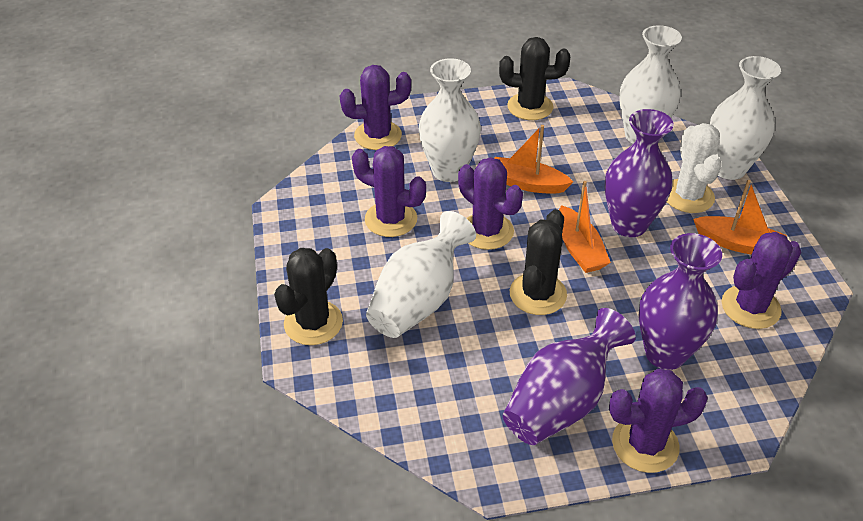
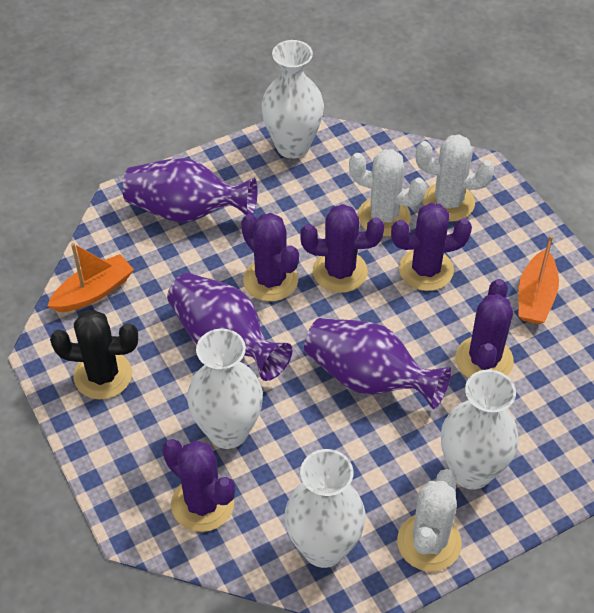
black cactus: [274,248,343,345] [499,37,570,120] [510,209,567,315] = 3 -> [50,309,138,400] = 1
orange boat: [494,125,573,194] [559,181,611,273] [693,180,787,255] = 3 -> [48,243,134,312] [519,235,559,324] = 2
white cactus: [667,123,721,213] = 1 -> [349,149,427,236] [397,469,462,572] [416,134,494,222] = 3

